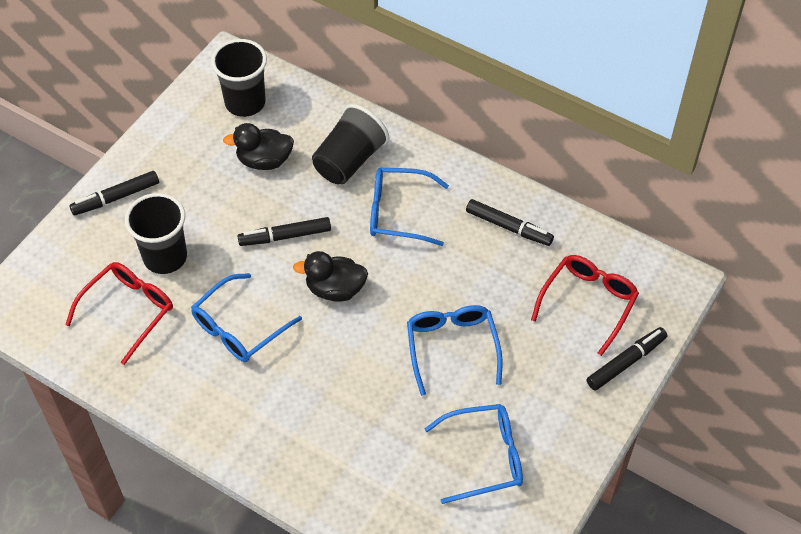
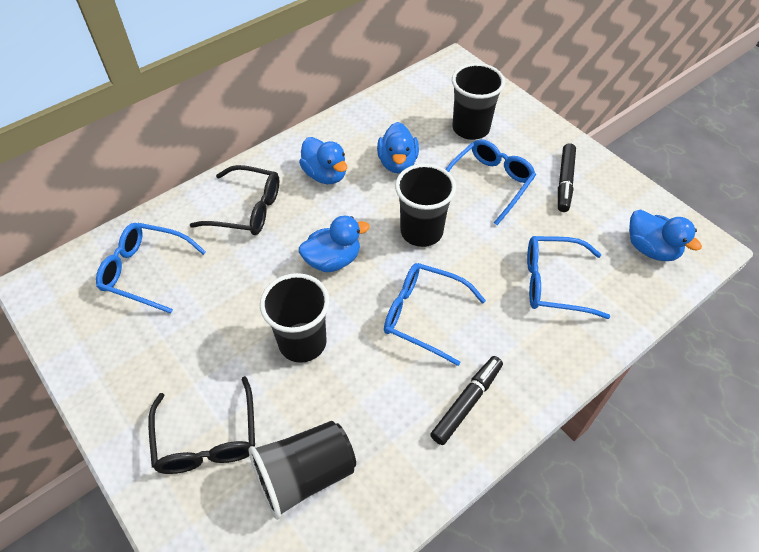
black cup: [125,193,187,274] [211,39,267,117] [312,104,390,184] = 3 -> [249,421,356,520] [260,273,330,363] [395,164,456,247] [452,63,505,140] = 4
black duck: [223,123,294,170] [293,251,368,302] = 2 -> none = 0
black glasses: none = 0 -> [148,376,255,474] [190,165,279,235] = 2
black marker: [69,171,159,216] [238,217,331,246] [466,199,554,246] [587,327,667,390] = 4 -> [430,356,503,445] [558,143,576,212] = 2
blue duck: none = 0 -> [299,137,347,184] [299,216,370,272] [377,122,419,173] [629,209,702,261] = 4
red glasses: [65,262,173,365] [531,255,639,356] = 2 -> none = 0

